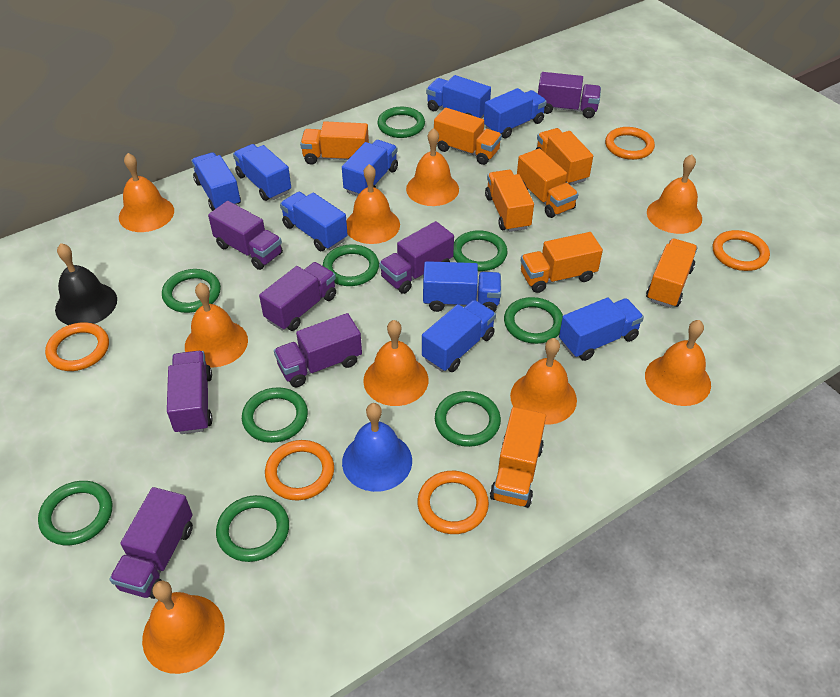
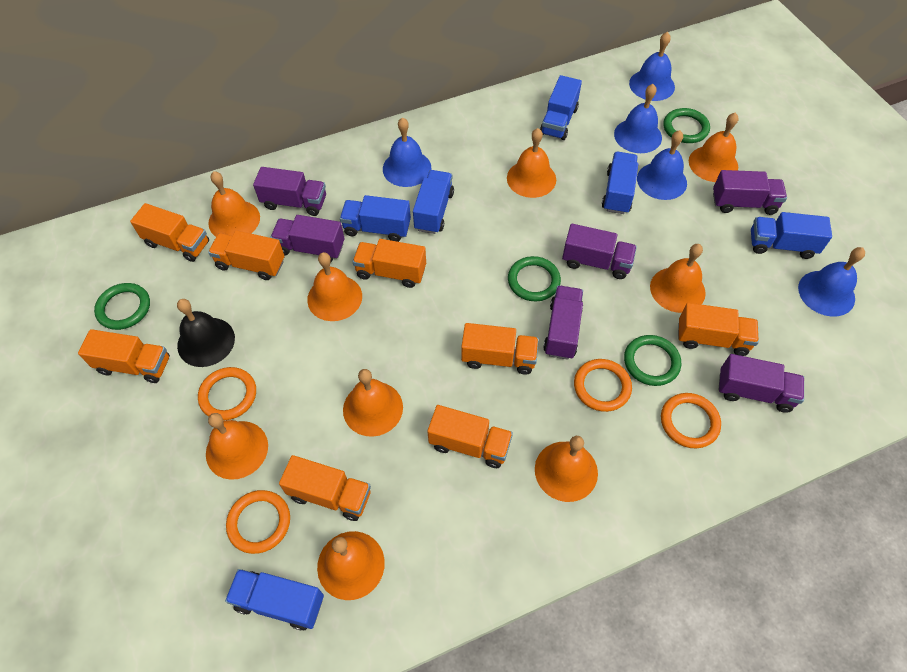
blue bell: [342,403,412,492] = 1 -> [383,117,431,187] [614,84,662,153] [629,32,675,101] [637,130,687,200] [798,247,865,317] = 5
blue truck: [191,152,241,211] [233,144,291,201] [280,192,348,251] [342,140,398,196] [422,300,496,372] [423,261,501,312] [426,75,491,119] [484,88,547,139] [559,298,644,361] = 9 -> [225,569,324,630] [340,195,411,242] [413,170,454,234] [540,75,582,140] [602,152,638,214] [751,212,832,259] = 6
green ring: [38,481,112,545] [162,269,221,313] [216,495,289,562] [242,387,308,443] [323,244,379,286] [377,107,425,138] [435,391,501,447] [453,230,508,271] [504,297,563,344] = 9 -> [94,283,150,330] [508,256,561,301] [624,335,681,386] [663,108,710,143] = 4
orange ring: [45,322,109,371] [265,440,334,500] [417,471,489,534] [605,127,655,160] [713,230,770,271] = 5 -> [198,367,256,420] [226,490,290,554] [574,359,632,412] [661,393,721,448] = 4
purple truck: [110,487,193,599] [167,351,213,434] [208,201,283,270] [259,262,336,331] [274,313,362,387] [379,221,454,294] [538,72,601,118] = 7 -> [253,167,326,216] [270,215,344,263] [543,285,583,360] [562,224,637,279] [713,170,787,215] [719,354,804,413] = 6

